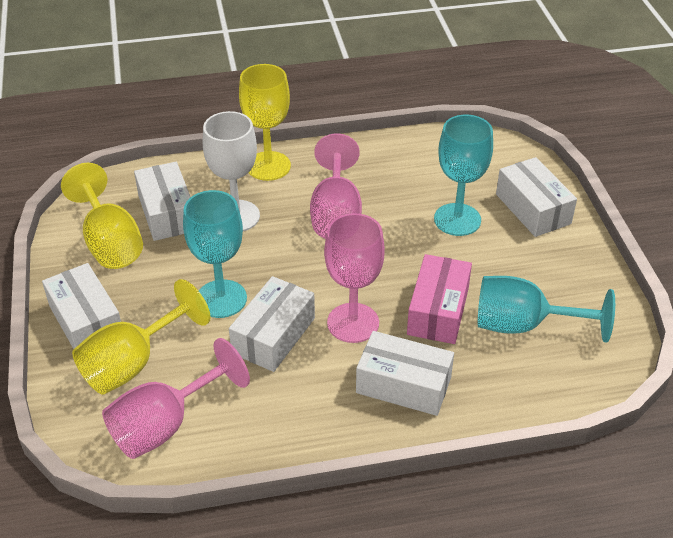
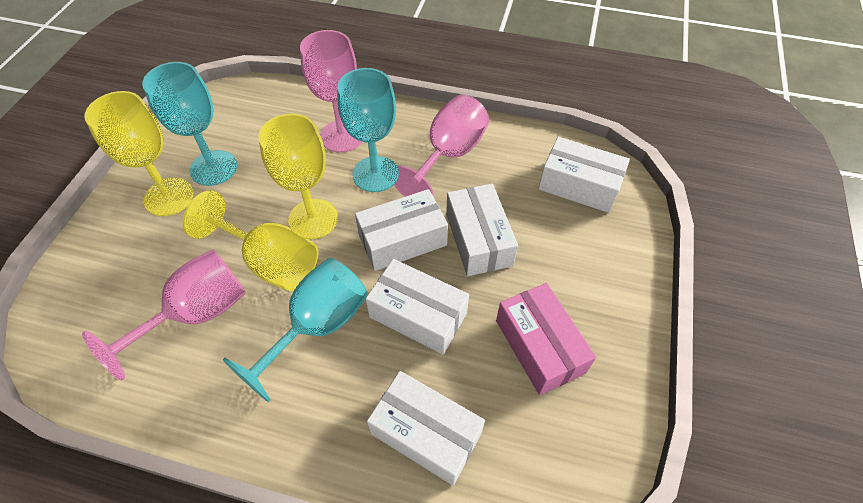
white goblet: [203,111,260,231] = 1 -> none = 0

